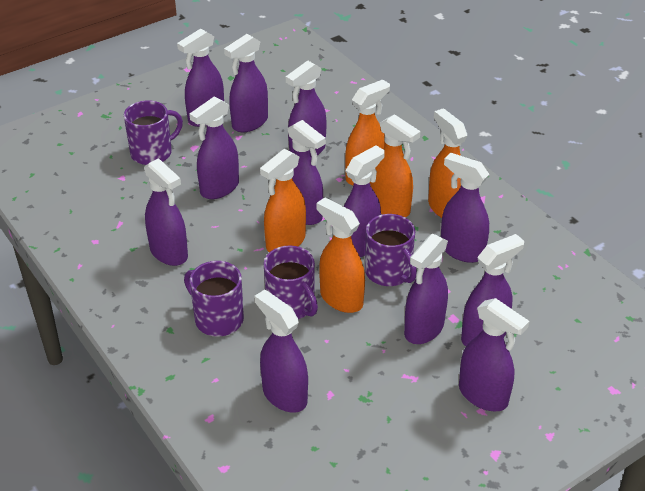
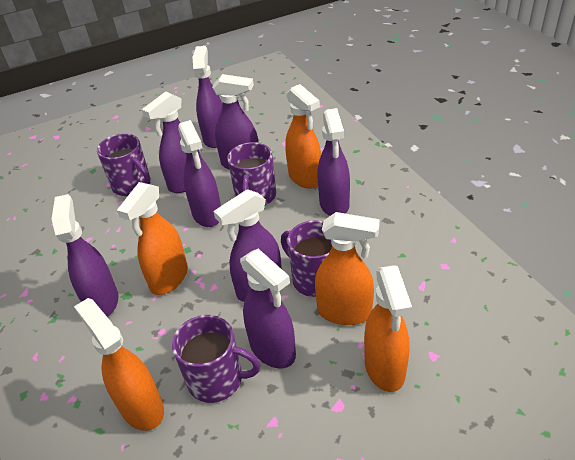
purple spray bottle: [144,158,188,266] [177,29,224,127] [189,97,239,199] [224,34,268,132] [254,290,308,413] [286,61,326,158] [288,120,326,225] [343,145,385,257] [404,233,448,344] [441,153,489,263] [459,298,529,411] [461,234,524,346] = 12 -> [52,194,118,317] [142,92,200,193] [178,120,221,227] [193,46,222,148] [212,74,259,170] [214,189,282,302] [240,249,296,368] [318,108,350,216] = 8

